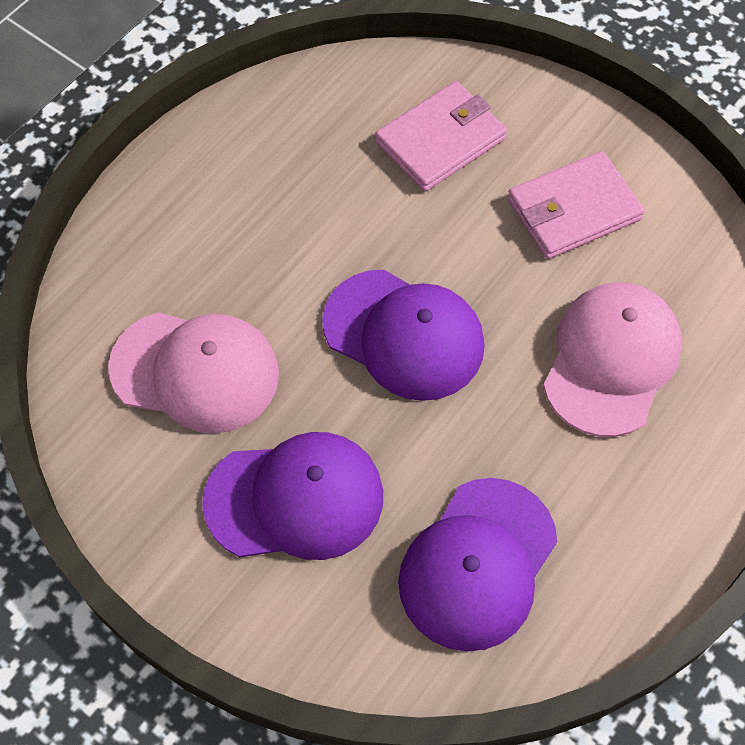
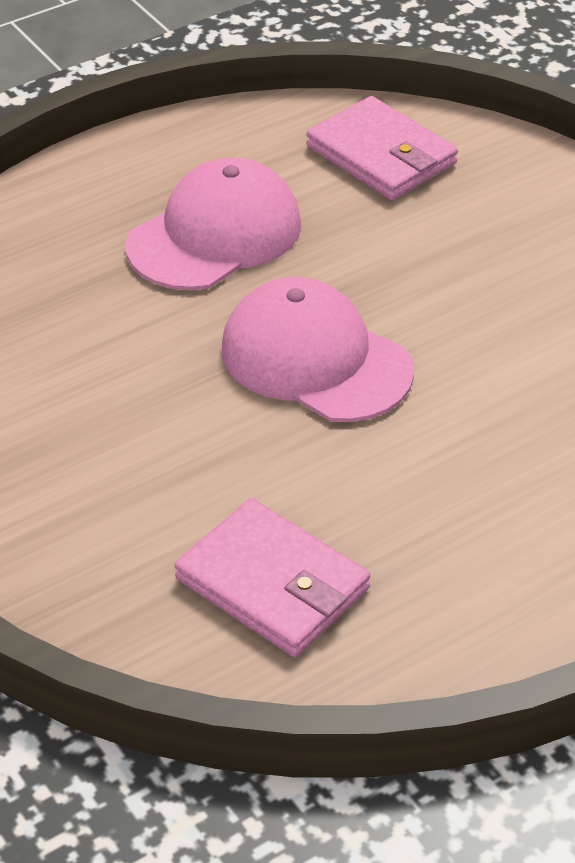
purple cap: [202,432,383,560] [322,270,485,401] [398,478,558,652] = 3 -> none = 0

